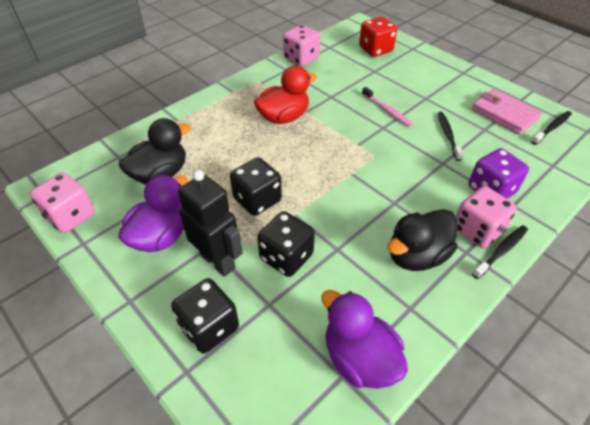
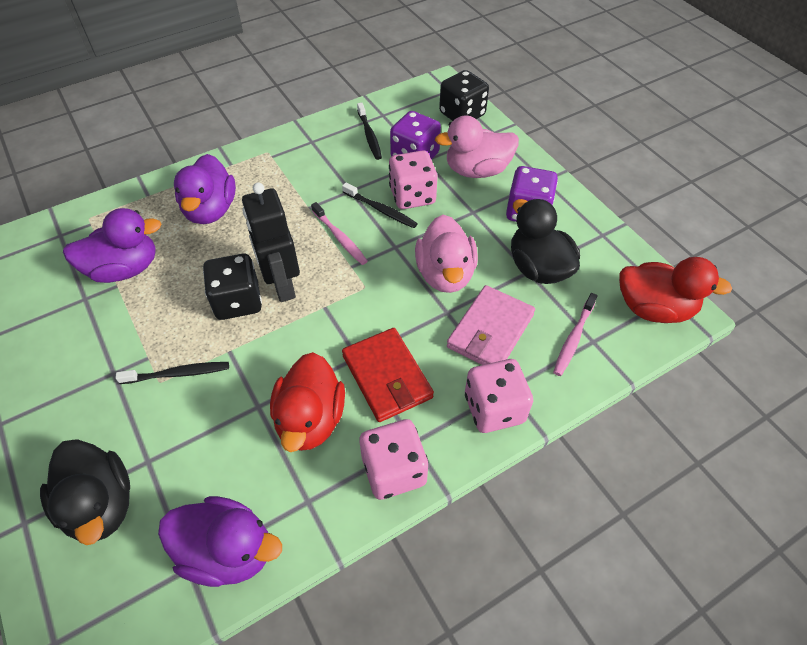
black dice: [171,278,239,354] [230,157,282,216] [257,211,315,277] = 3 -> [203,254,262,320] [439,70,489,121] = 2
pink duck: none = 0 -> [415,215,478,293] [435,115,519,178] = 2
pink toothbrush: [362,87,413,127] = 1 -> [311,202,368,265] [553,293,598,376] = 2
purple dice: [468,148,529,199] = 1 -> [390,111,441,160] [506,166,558,222] = 2
purple duck: [118,175,188,252] [321,290,408,389] = 2 -> [63,208,161,283] [158,496,282,587] [174,154,236,224] = 3
red dice: [359,17,397,57] = 1 -> none = 0
red duck: [254,66,317,124] = 1 -> [270,352,345,452] [619,257,732,323] = 2
red wallet: none = 0 -> [342,328,434,422] = 1

